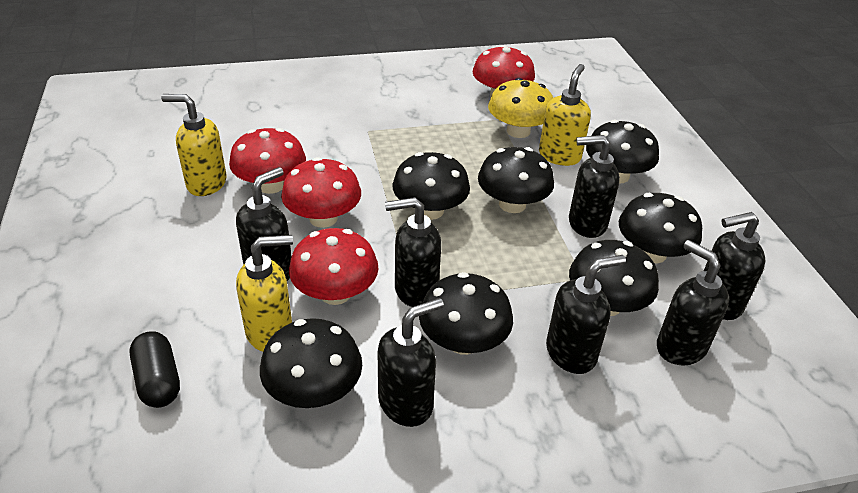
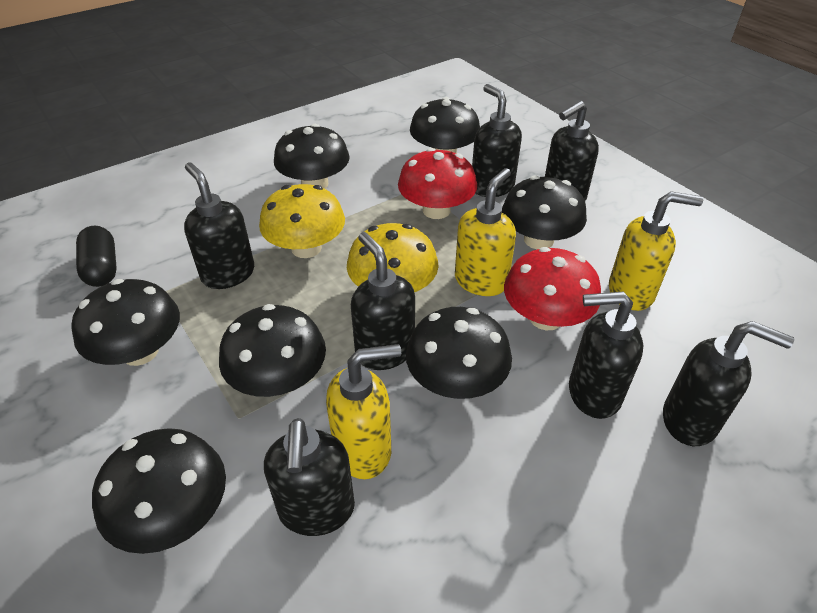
red mushroom: [229,128,306,194] [281,157,361,228] [289,228,379,305] [473,45,535,97] = 4 -> [398,148,477,219] [504,247,601,330] = 2
yellow mushroom: [488,78,553,138] = 1 -> [259,184,345,258] [347,223,439,292] = 2

